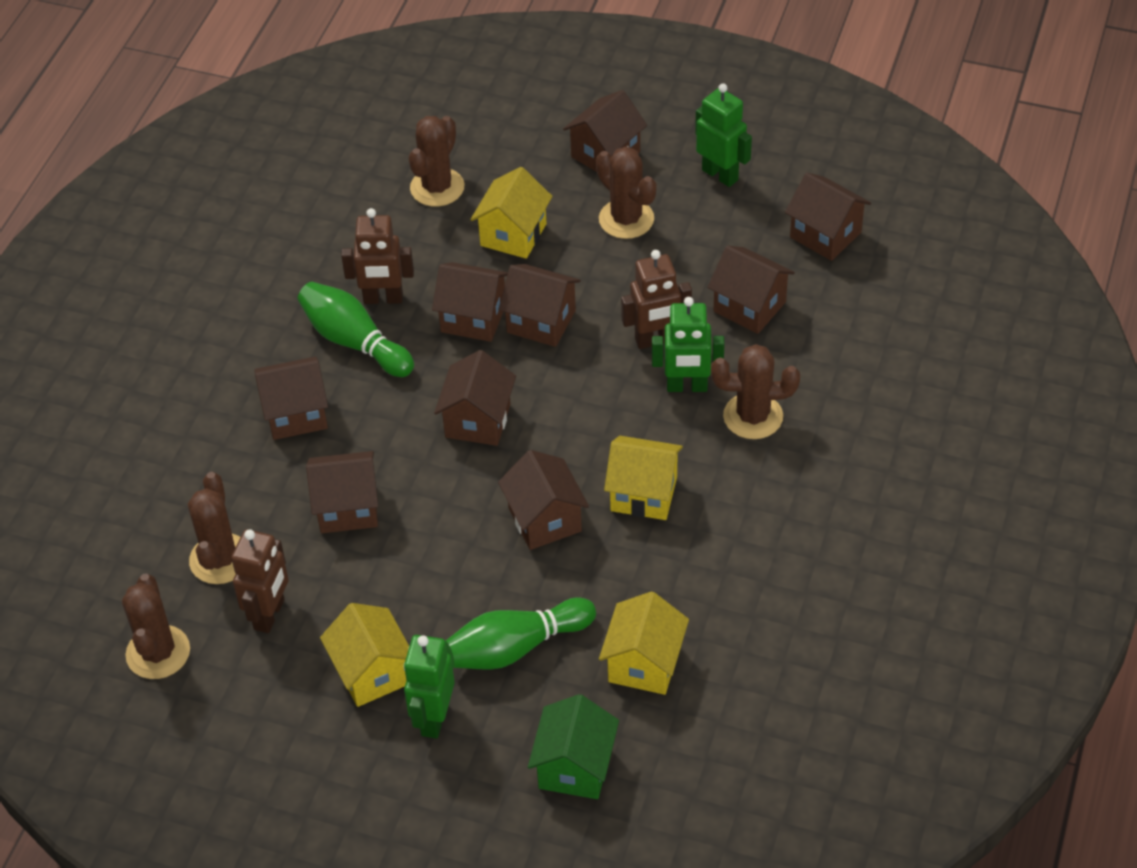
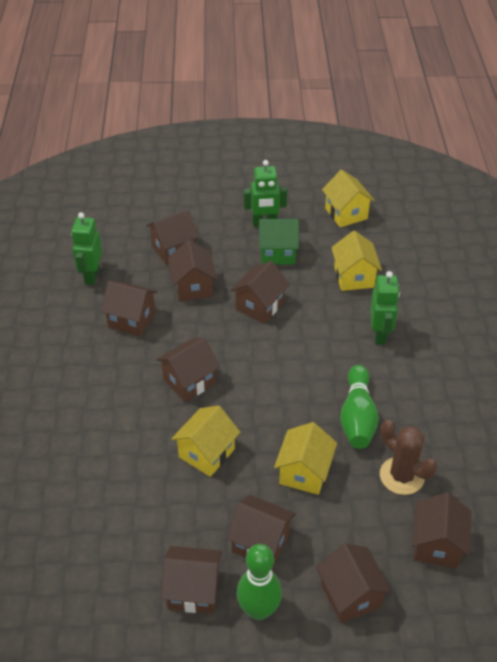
brown cactus: [122,574,190,679] [188,472,241,584] [409,116,465,206] [596,147,656,239] [711,344,800,439] = 5 -> [380,420,437,495] = 1
brown robot: [231,529,289,633] [341,208,414,304] [621,250,692,349] = 3 -> none = 0

